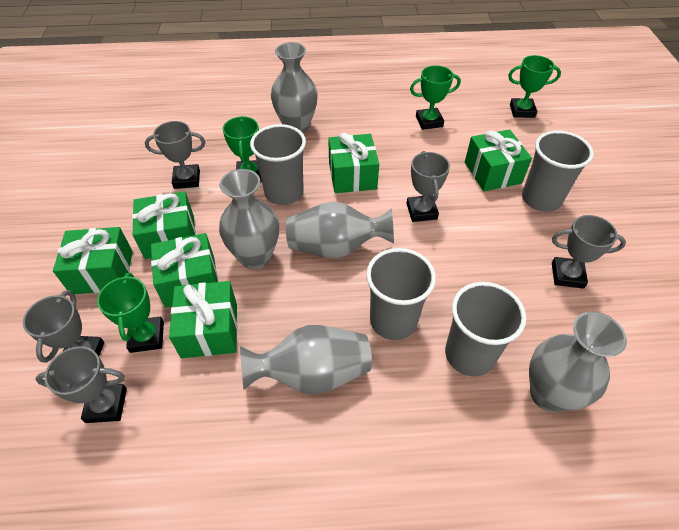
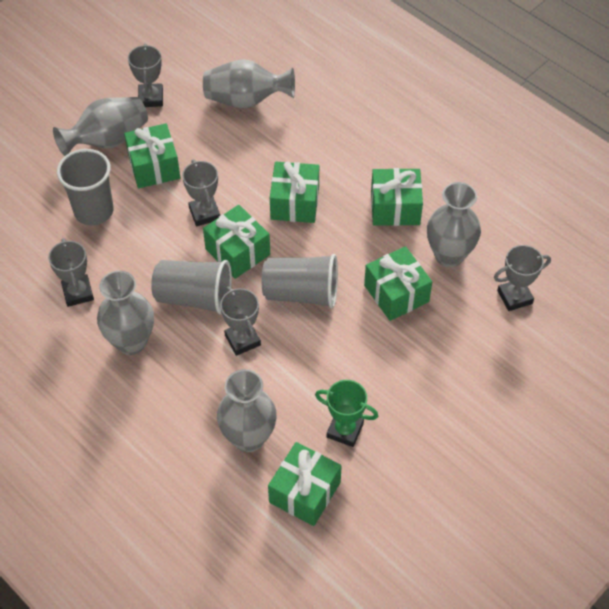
green trophy: [97,273,164,353] [223,116,262,183] [410,65,461,130] [508,55,561,118] = 4 -> [315,380,378,447] = 1
grey cup: [250,124,306,205] [366,248,436,340] [445,282,526,376] [522,131,594,212] = 4 -> [57,149,114,225] [151,260,232,315] [262,254,338,309] = 3

